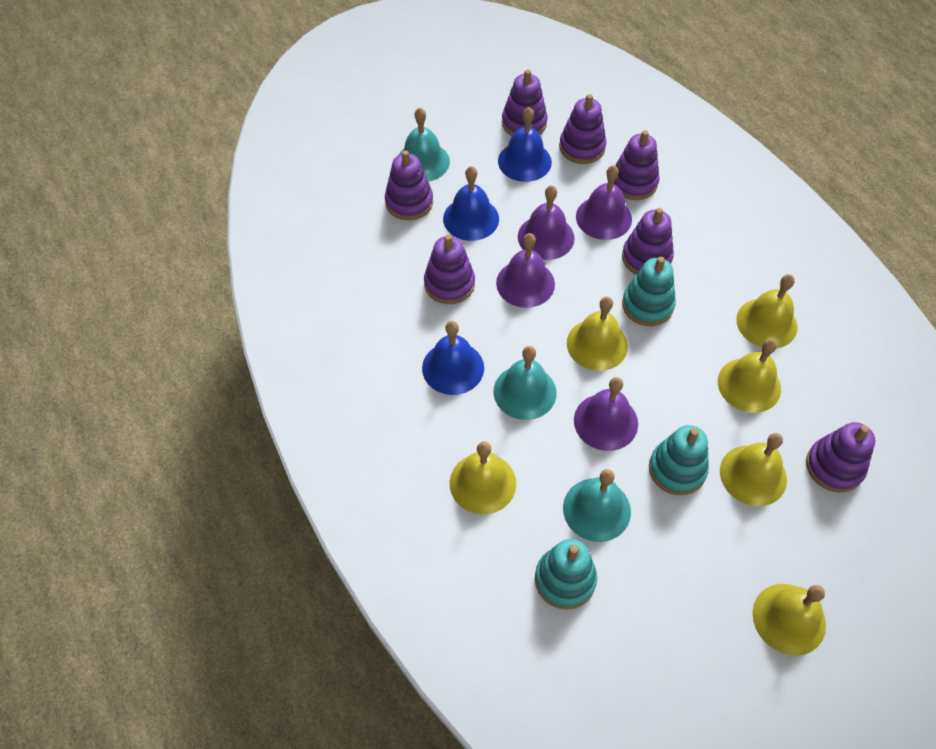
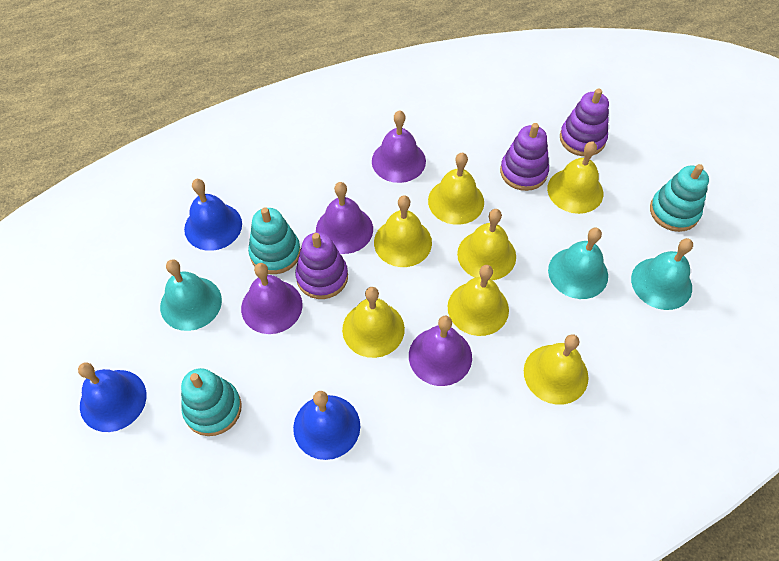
purple stacking toy: [385,150,433,220] [424,235,475,304] [502,69,547,136] [559,94,606,164] [614,130,660,200] [622,208,674,274] [806,422,875,493] = 7 -> [295,232,348,299] [500,123,549,191] [560,89,609,156] = 3
yellow bell: [450,441,516,515] [567,297,628,371] [718,339,781,413] [720,433,787,506] [736,274,797,348] [752,584,826,656] = 6 -> [342,287,405,358] [374,195,432,267] [428,153,484,225] [448,265,509,336] [457,209,516,280] [524,334,589,405] [547,141,603,214] = 7

